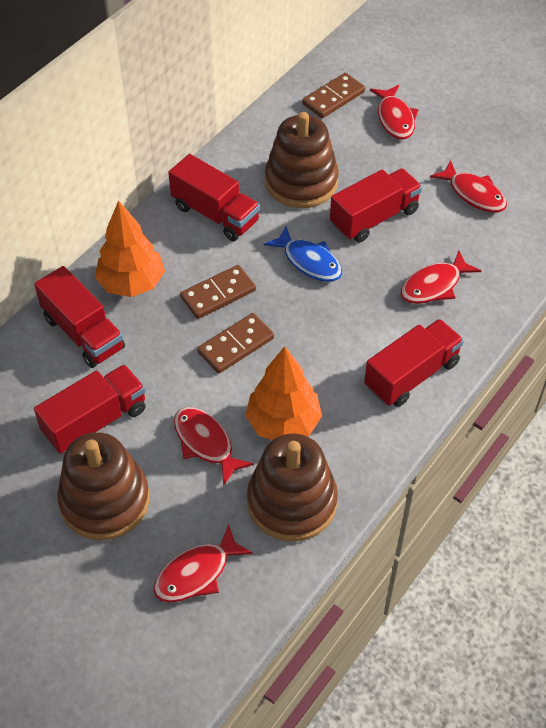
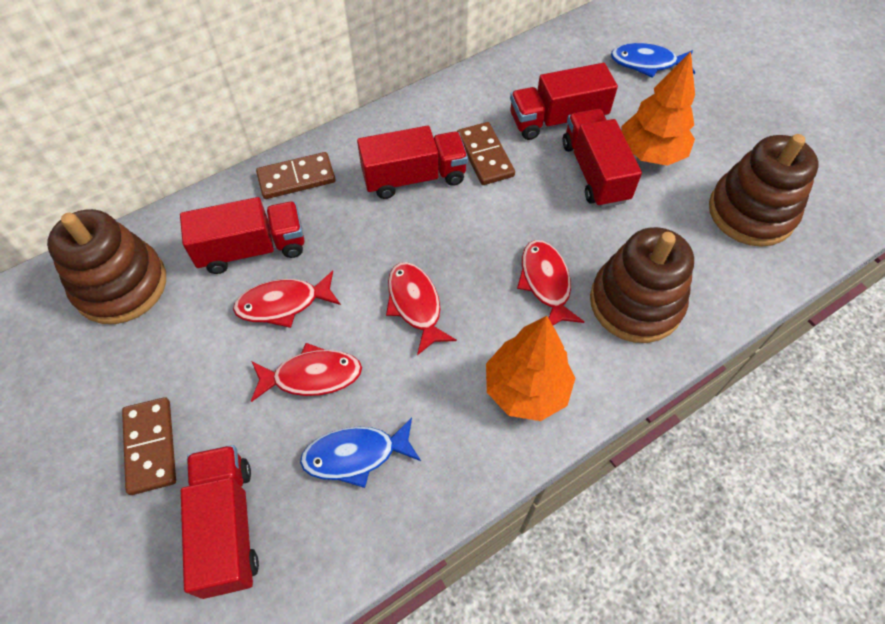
blue fish: [264,226,342,282] = 1 -> [300,418,421,488] [611,43,695,78] = 2
red fish: [153,524,253,603] [174,407,254,486] [370,85,419,140] [401,251,481,304] [430,160,507,213] = 5 -> [233,271,341,328] [251,343,362,402] [386,262,457,355] [517,240,584,325] = 4

